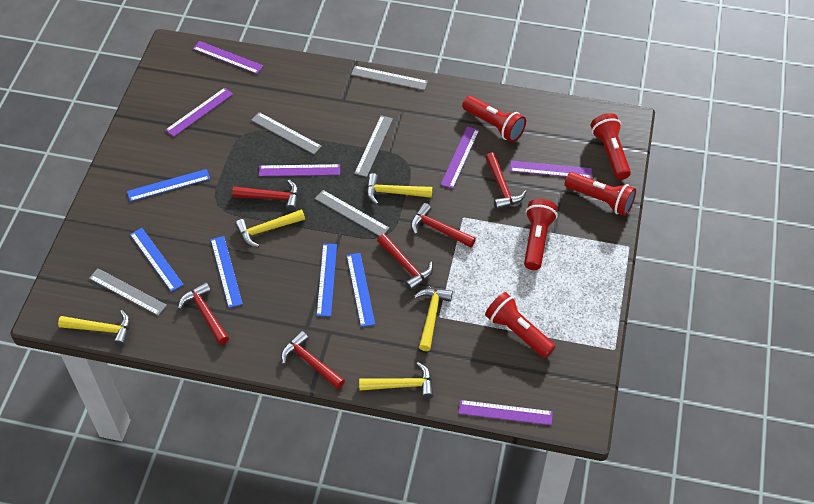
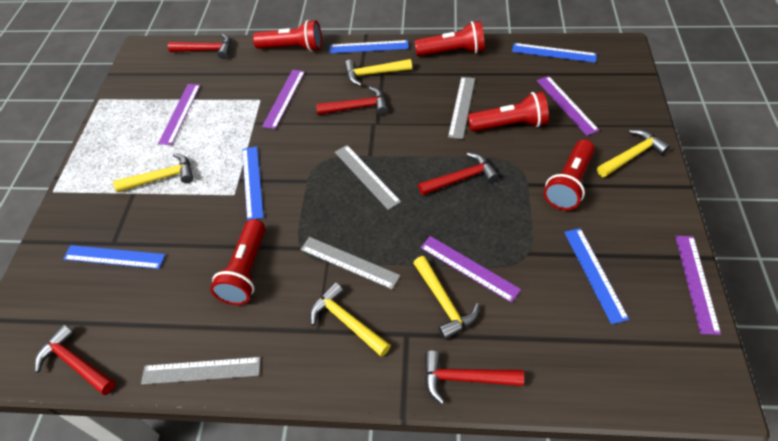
grey ruler: [89,268,167,316] [251,112,322,154] [315,190,389,236] [351,66,428,90] [354,115,393,177] = 5 -> [141,357,261,385] [300,237,400,289] [335,145,401,210] [448,77,475,139] = 4
purple ruler: [165,88,233,137] [193,41,263,74] [259,164,340,176] [440,127,479,189] [458,400,553,425] [510,161,592,179] = 6 -> [158,84,201,145] [262,70,305,129] [420,236,521,303] [537,76,600,136] [675,236,721,335] = 5
red hammer: [178,282,229,345] [232,180,299,211] [281,331,345,389] [377,234,433,291] [411,203,476,248] [485,153,526,210] = 6 -> [35,324,116,395] [168,34,231,59] [316,87,388,115] [418,153,499,195] [425,351,524,404] = 5

